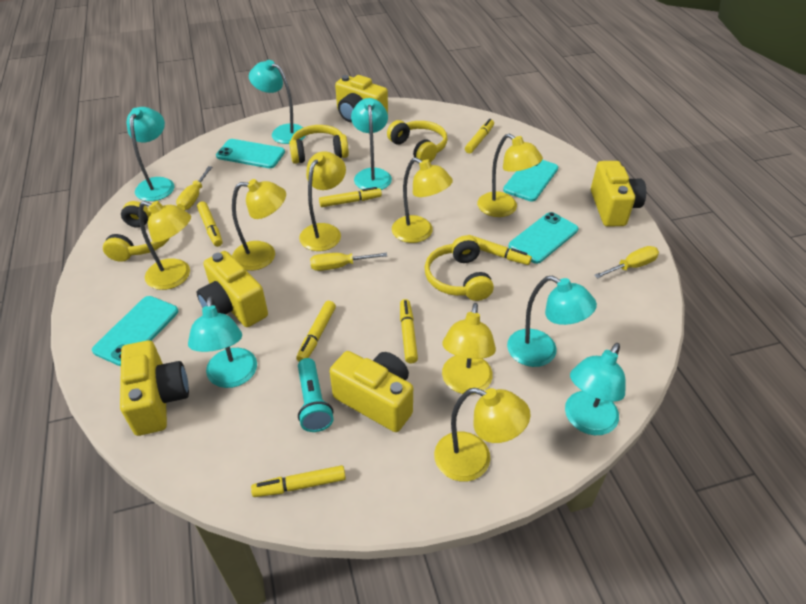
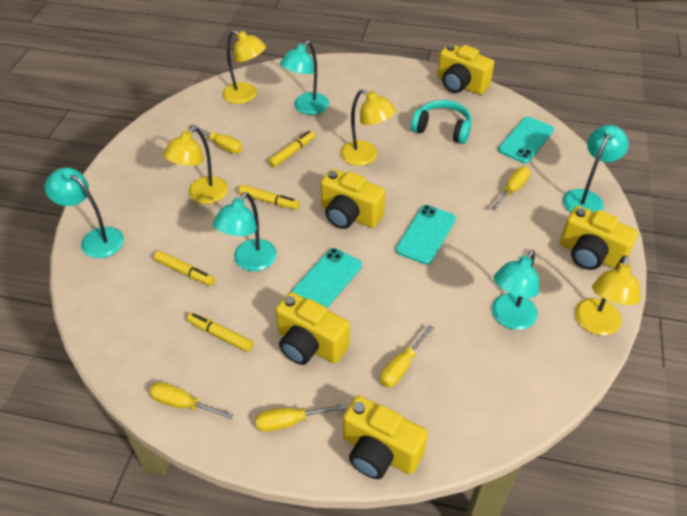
turquoise flashlight: [298,358,333,432] = 1 -> none = 0
turquoise headphones: none = 0 -> [411,100,472,144] = 1
turquoise lamp: [127,107,174,201] [188,296,257,388] [249,60,306,144] [351,98,392,190] [507,276,597,367] [565,343,626,435] = 6 -> [45,167,124,258] [213,192,277,271] [280,41,329,115] [492,250,539,330] [563,125,629,213] = 5
turquoise phone: [92,296,178,366] [216,139,285,168] [503,160,558,201] [508,212,578,264] = 4 -> [291,248,362,308] [396,205,456,265] [498,117,554,163] = 3
yellow headphones: [103,201,170,262] [289,125,349,164] [387,120,447,162] [425,235,494,301] = 4 -> none = 0
yellow lamp: [139,201,191,290] [232,179,286,271] [299,151,346,251] [392,158,453,243] [434,388,531,481] [442,303,496,395] [477,133,543,217] = 7 -> [163,127,228,204] [222,30,266,104] [340,89,396,166] [575,255,641,335] = 4
yellow marker: [197,201,222,247] [251,465,346,497] [296,301,336,362] [319,187,382,207] [400,299,418,364] [465,119,494,153] [468,235,532,265] = 7 -> [154,251,215,286] [187,313,253,352] [239,185,300,210] [268,131,315,167] = 4
yellow screwdriver: [176,166,212,211] [310,253,387,271] [594,246,659,279] = 3 -> [149,382,233,419] [189,124,243,154] [255,404,346,432] [380,325,434,388] [491,167,530,211] = 5

